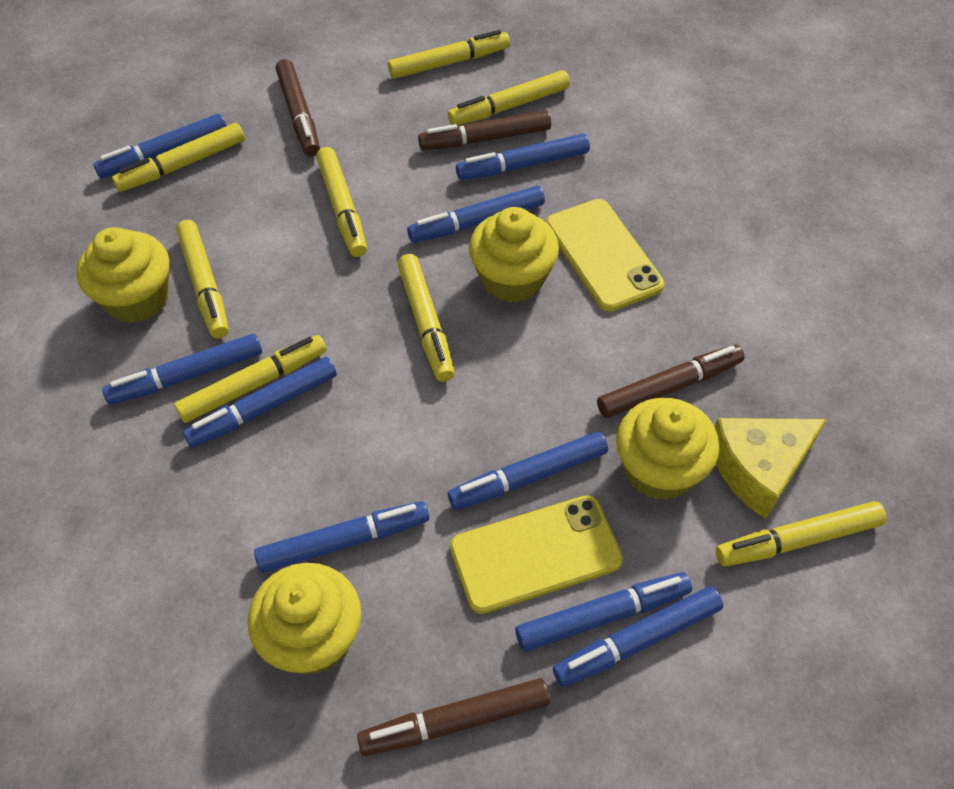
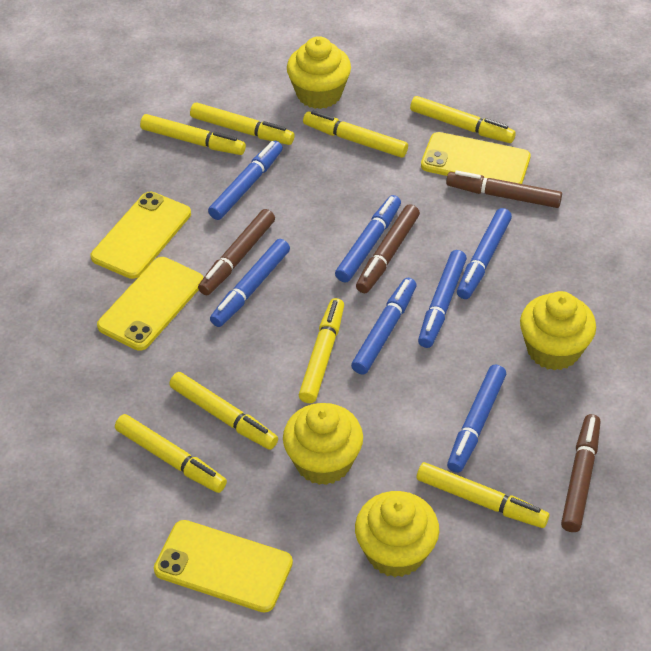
blue marker: [93,114,227,178] [102,334,262,405] [183,357,337,448] [254,501,429,573] [407,186,545,243] [448,432,608,510] [456,134,590,180] [515,572,692,652] [553,586,723,687] = 9 -> [208,141,283,220] [210,239,290,327] [335,195,401,282] [351,278,417,374] [418,250,467,348] [447,365,506,473] [457,208,512,299] = 7
yellow cheese: [715,418,827,519] = 1 -> none = 0
yellow phone: [450,495,623,614] [546,199,664,312] = 2 -> [91,192,191,279] [97,257,204,351] [154,520,293,613] [421,132,531,184] = 4

